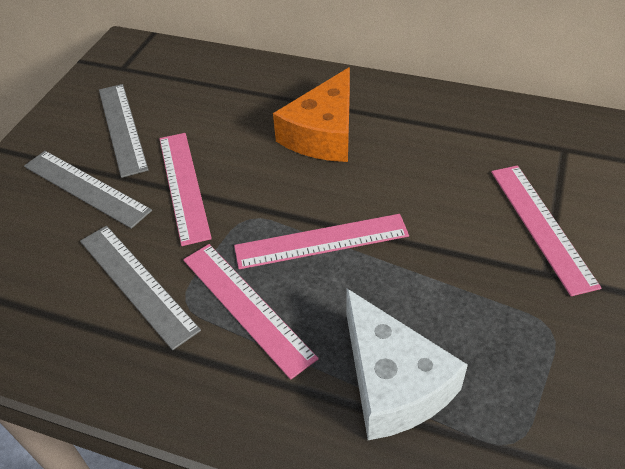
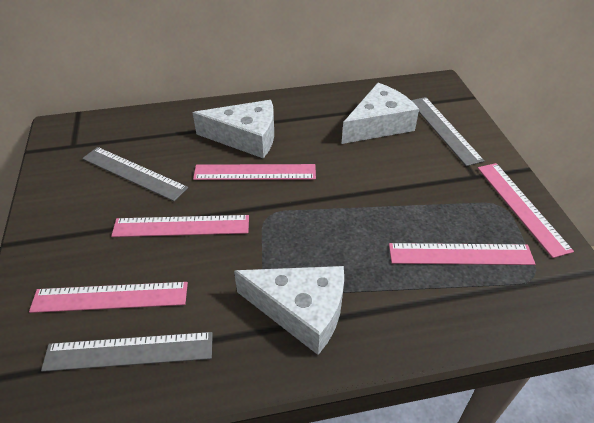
orange cheese: [273,67,350,162] = 1 -> none = 0
pink ruler: [159,133,212,246] [183,244,319,380] [234,214,409,269] [491,165,601,296] = 4 -> [29,282,188,313] [111,215,249,237] [193,164,316,180] [389,243,535,265] [478,163,574,258] = 5
white cheese: [347,289,468,440] = 1 -> [193,100,274,159] [234,266,344,355] [342,83,419,144] = 3

